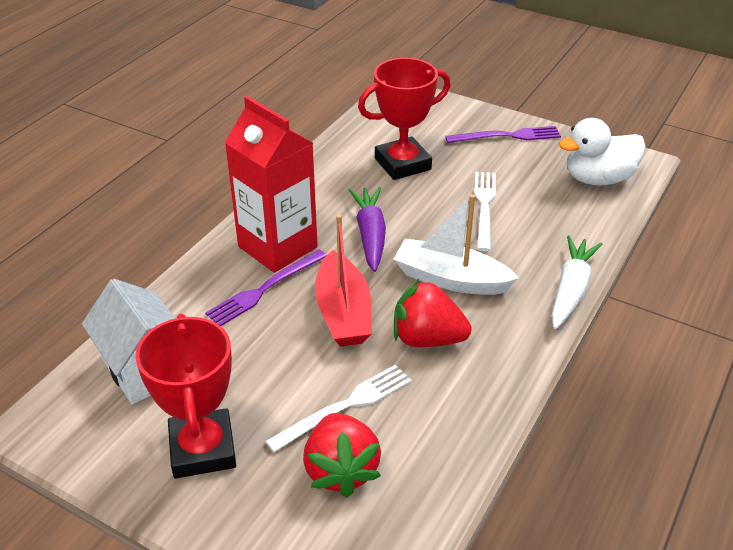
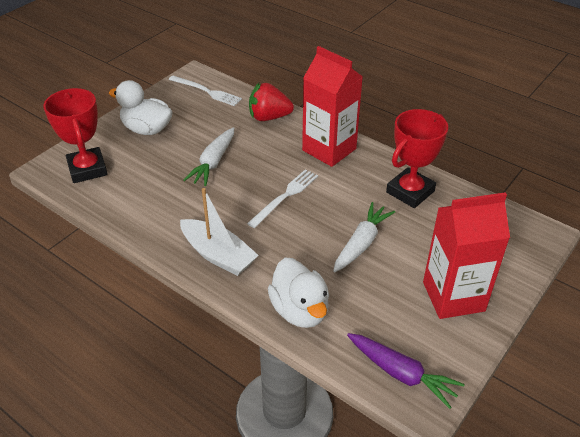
purple fork: [205,249,327,326] [445,126,561,143] = 2 -> none = 0
red boat: [315,214,372,347] = 1 -> none = 0
red carton: [225,96,318,273] = 1 -> [302,46,363,167] [423,192,510,319] = 2
red strawberry: [303,413,381,498] [394,279,472,347] = 2 -> [249,83,294,121] = 1
white carrot: [551,235,603,329] = 1 -> [183,127,235,186] [333,202,395,273] = 2
white duck: [559,118,646,185] = 1 -> [109,80,172,135] [268,258,329,328] = 2
white house: [82,279,176,404] = 1 -> none = 0

